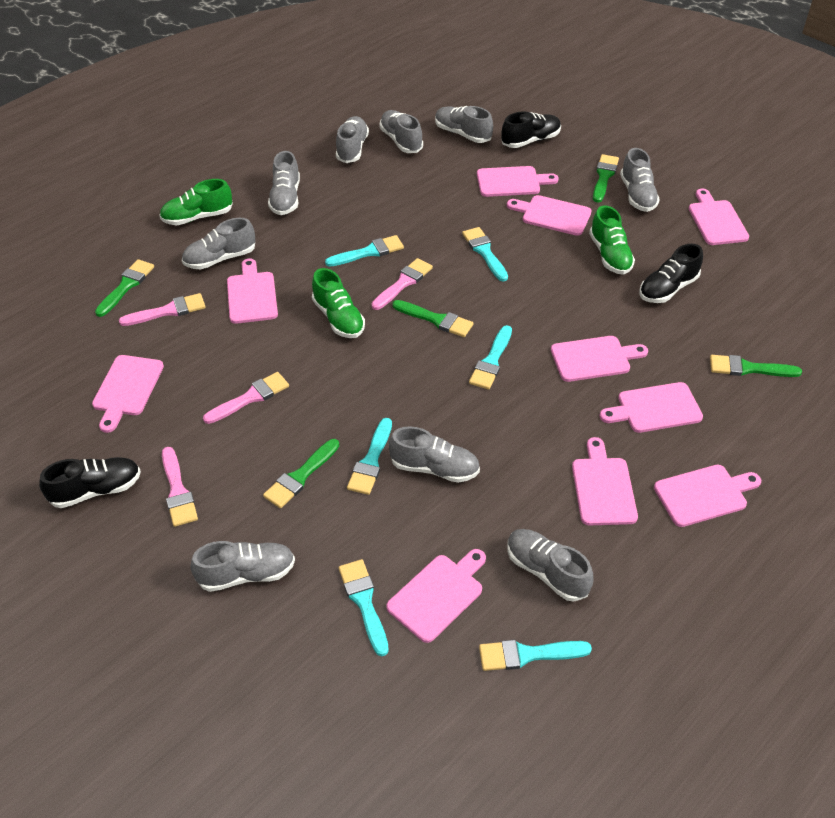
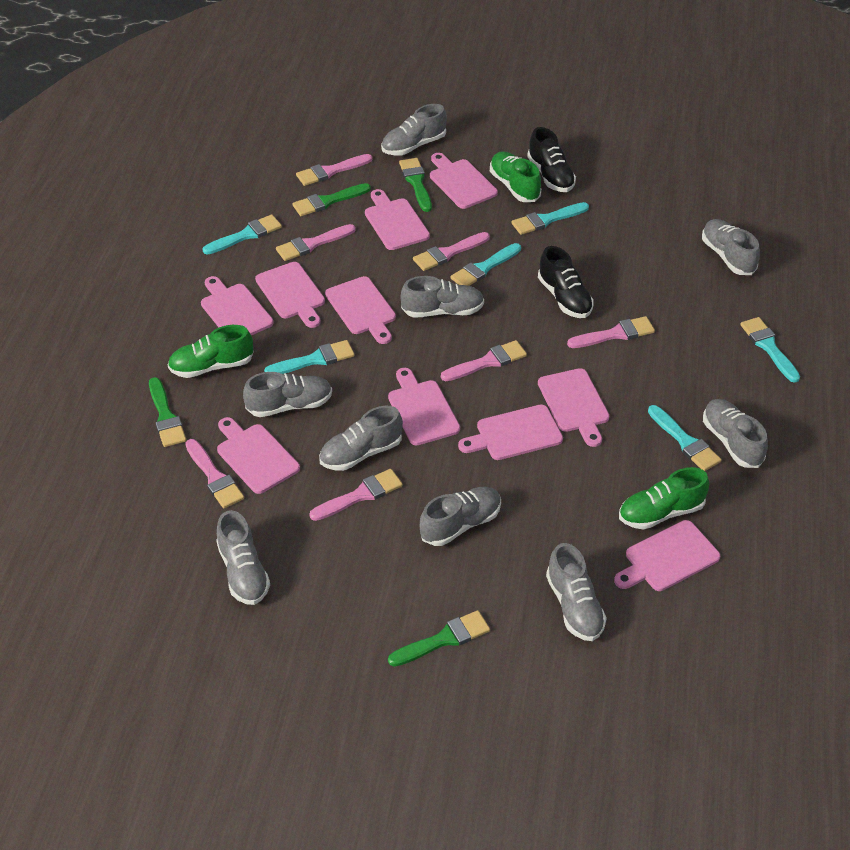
black shoe: [39,457,141,508] [501,111,561,148] [640,244,703,303] = 3 -> [527,127,576,192] [538,246,594,318] = 2
green brush: [95,259,154,317] [263,439,339,508] [392,300,473,337] [593,154,619,203] [710,355,802,377] = 5 -> [149,377,186,447] [293,183,371,216] [388,610,490,666] [399,158,432,212] = 4
pink brush: [119,293,206,326] [162,447,198,527] [203,372,289,424] [371,258,433,310] = 4 -> [185,439,244,508] [276,224,356,261] [296,154,373,186] [309,469,403,521] [413,232,490,271] [441,340,527,381] [567,316,655,348] = 7

